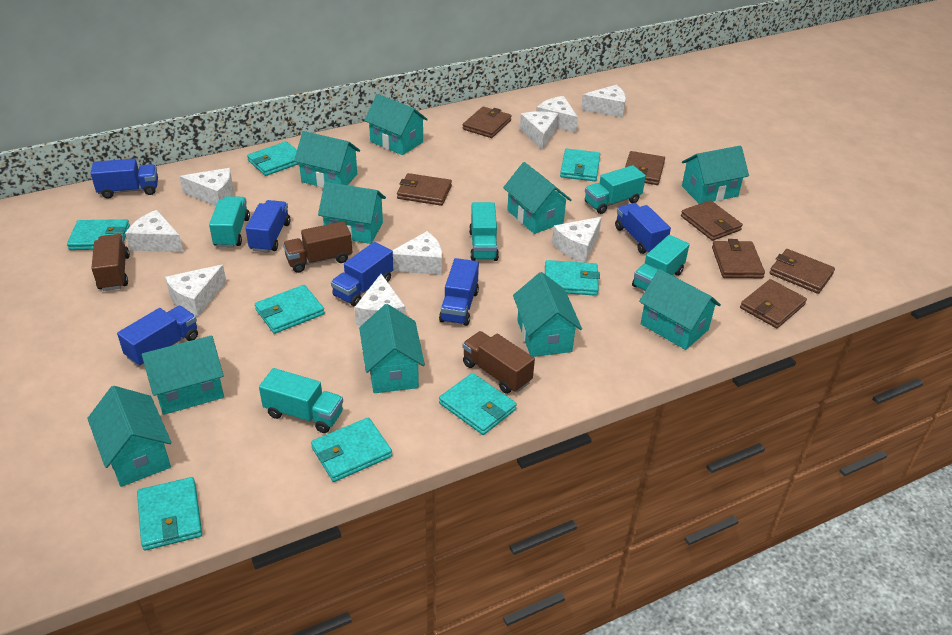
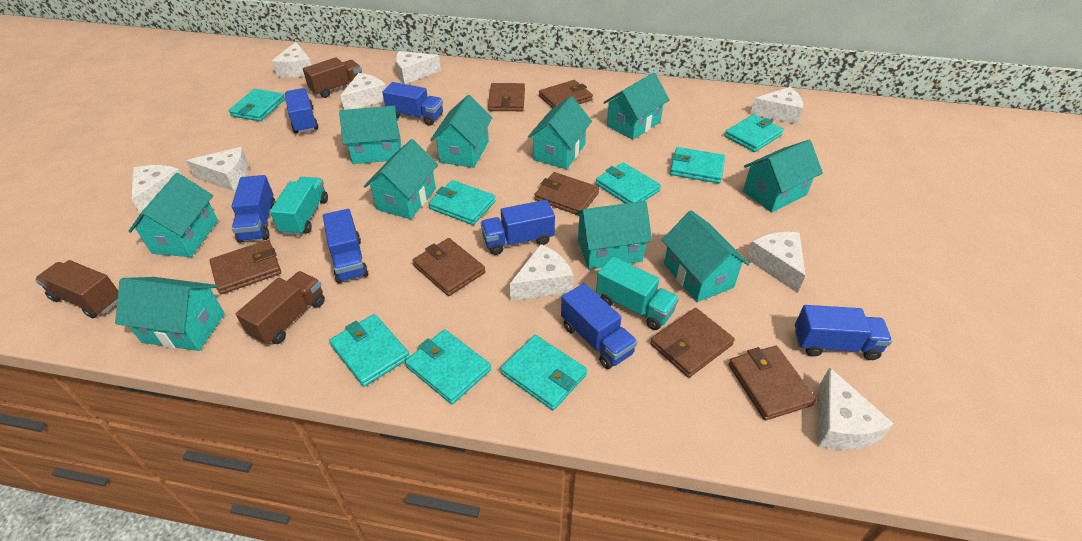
blue truck: [91,159,158,199] [117,306,198,366] [245,200,290,253] [331,242,393,306] [439,258,479,326] [615,203,671,254] = 6 -> [231,175,276,243] [284,88,318,134] [323,209,368,283] [382,82,443,126] [481,200,555,255] [561,283,637,369] [795,305,892,360] = 7
turquoise truck: [209,196,250,248] [259,368,343,433] [469,202,499,261] [585,165,646,214] [632,235,690,291] = 5 -> [270,177,328,236] [596,256,679,330] = 2

